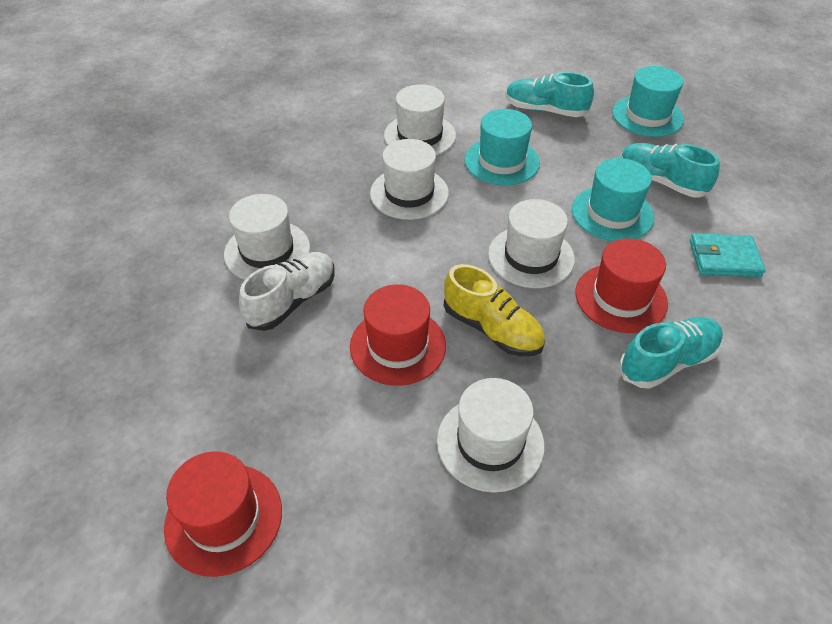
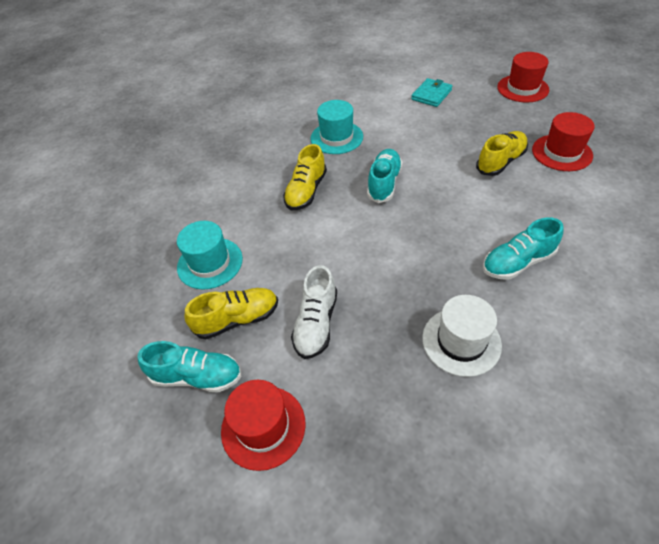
turquoise hat: [464,109,540,186] [572,158,654,241] [612,66,684,137] = 3 -> [177,221,243,289] [310,100,363,154] = 2
white hat: [224,194,310,280] [370,139,449,220] [384,84,456,156] [437,378,545,493] [488,199,575,288] = 5 -> [422,295,502,377] = 1
yellow shoe: [444,264,545,356] = 1 -> [185,288,278,339] [283,144,327,210] [476,131,528,176] = 3

